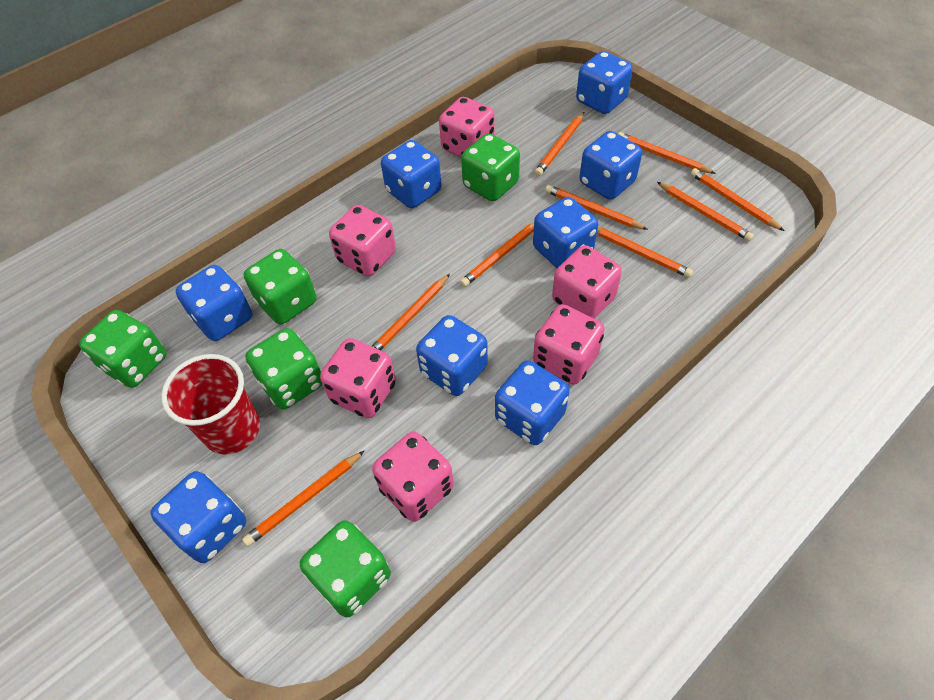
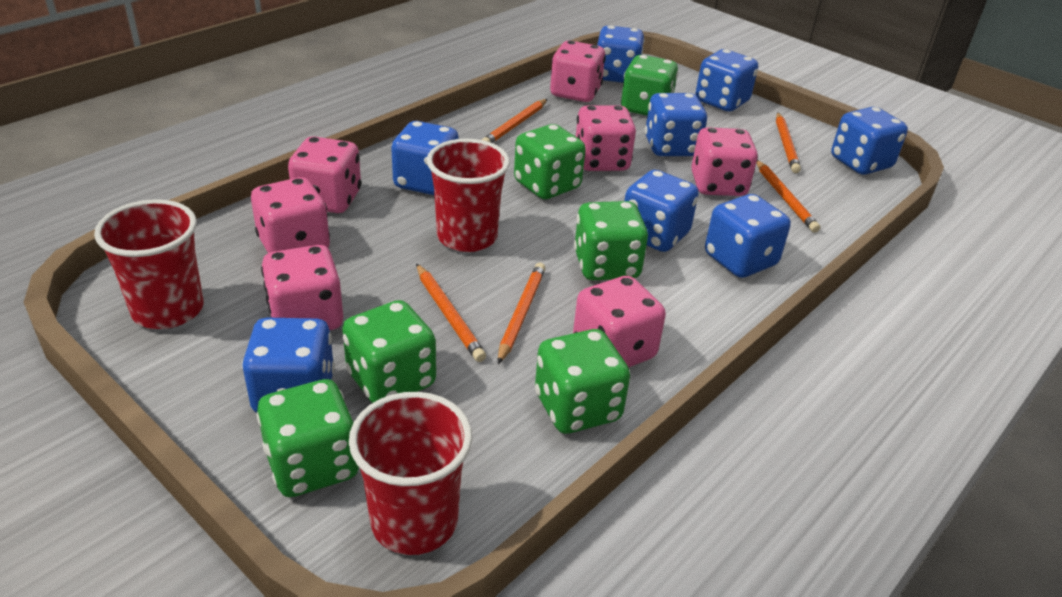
green dice: [79,310,167,388] [244,249,317,324] [245,328,322,410] [300,520,391,617] [461,133,520,201] = 5 -> [257,379,359,497] [342,300,436,403] [514,124,586,199] [535,329,630,434] [574,201,648,280] [621,55,678,116] = 6
orange pencil: [242,451,364,546] [372,274,450,350] [460,222,534,287] [535,112,584,176] [545,185,648,230] [597,227,693,278] [618,132,716,174] [657,182,754,241] [691,168,784,231] = 9 -> [416,264,486,362] [481,99,547,143] [498,263,546,364] [756,160,820,232] [776,112,801,173] = 5
pink dice: [320,338,396,418] [329,205,396,277] [372,431,454,522] [439,97,495,157] [533,304,605,385] [552,245,622,319] = 6 -> [251,177,330,253] [261,245,343,330] [288,136,361,213] [550,41,606,102] [573,276,666,368] [576,105,636,171] [691,127,758,196] = 7
red cup: [161,354,260,455] = 1 -> [94,199,204,329] [349,392,472,555] [427,138,510,252] = 3

